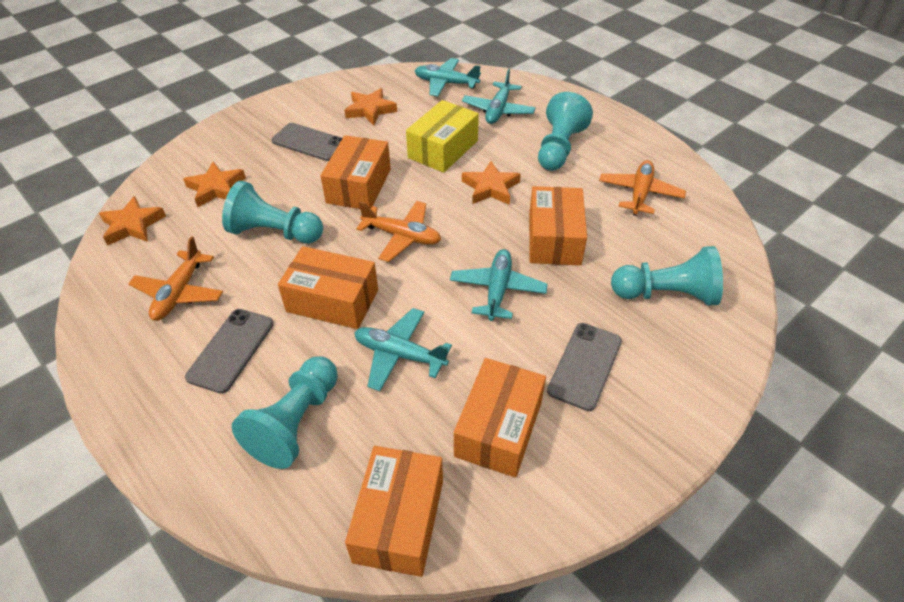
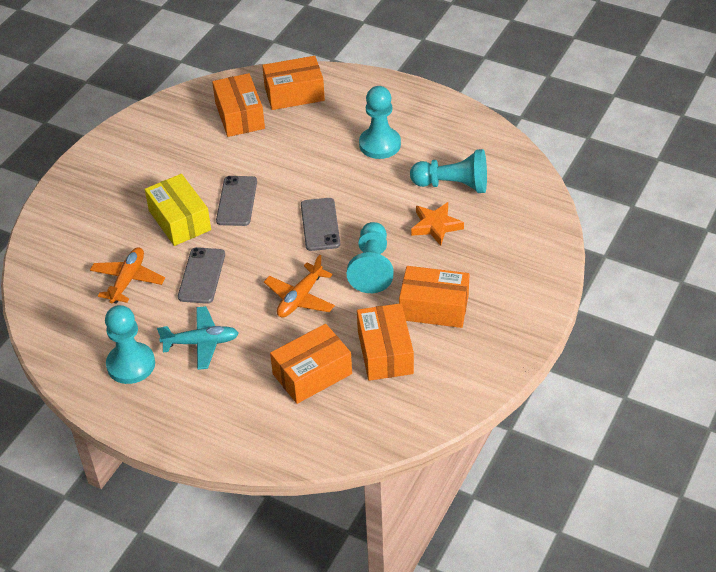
orange plane: [128,236,223,321] [356,201,441,262] [599,160,686,216] = 3 -> [90,247,165,304] [264,255,335,318] = 2
orange star: [99,196,166,245] [183,162,246,207] [344,88,397,125] [462,161,521,205] = 4 -> [411,202,464,246] = 1
turquoise plane: [354,308,452,391] [415,58,481,96] [450,249,548,321] [462,69,536,124] = 4 -> [157,306,239,370] = 1

